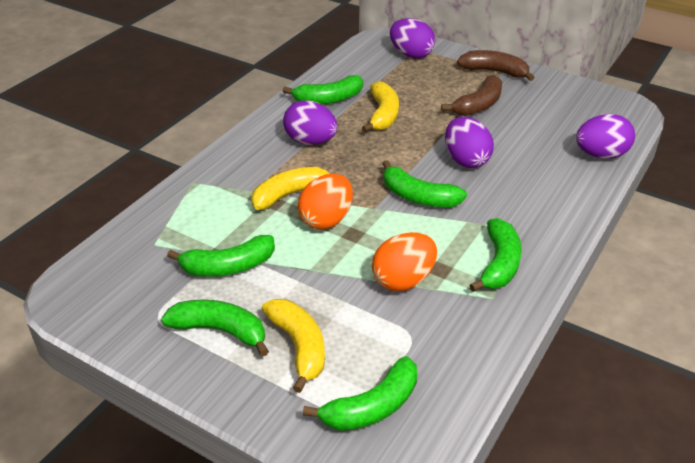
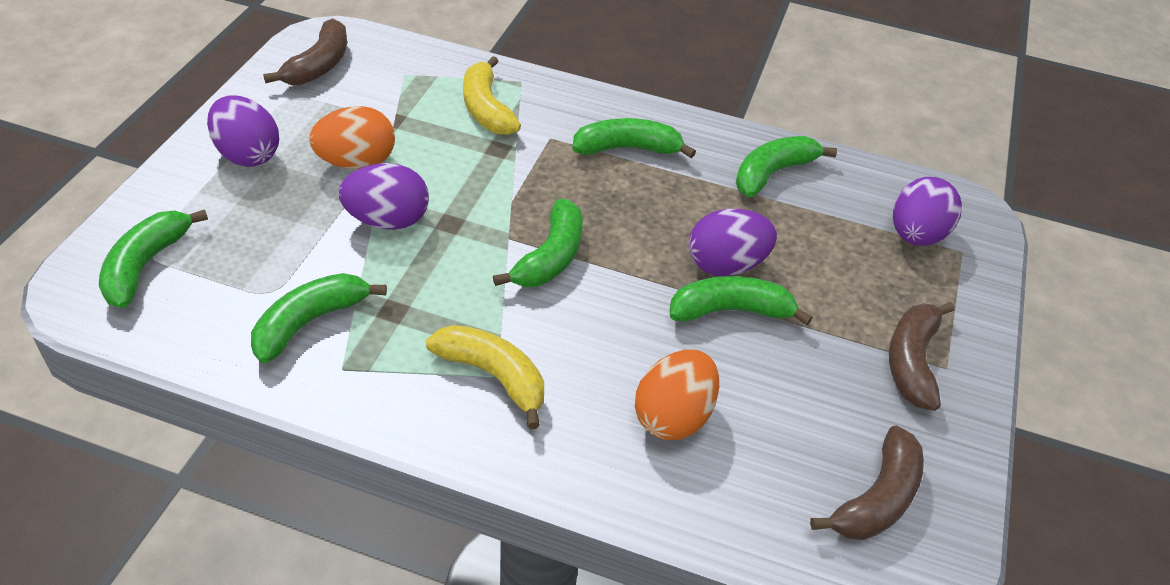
brown banana: [441,75,502,116] [457,50,535,81] = 2 -> [263,18,347,85] [810,426,924,540] [889,302,955,411] = 3
yellow banana: [251,167,330,210] [262,299,325,393] [362,81,399,132] = 3 -> [426,325,544,429] [463,56,521,135] = 2

